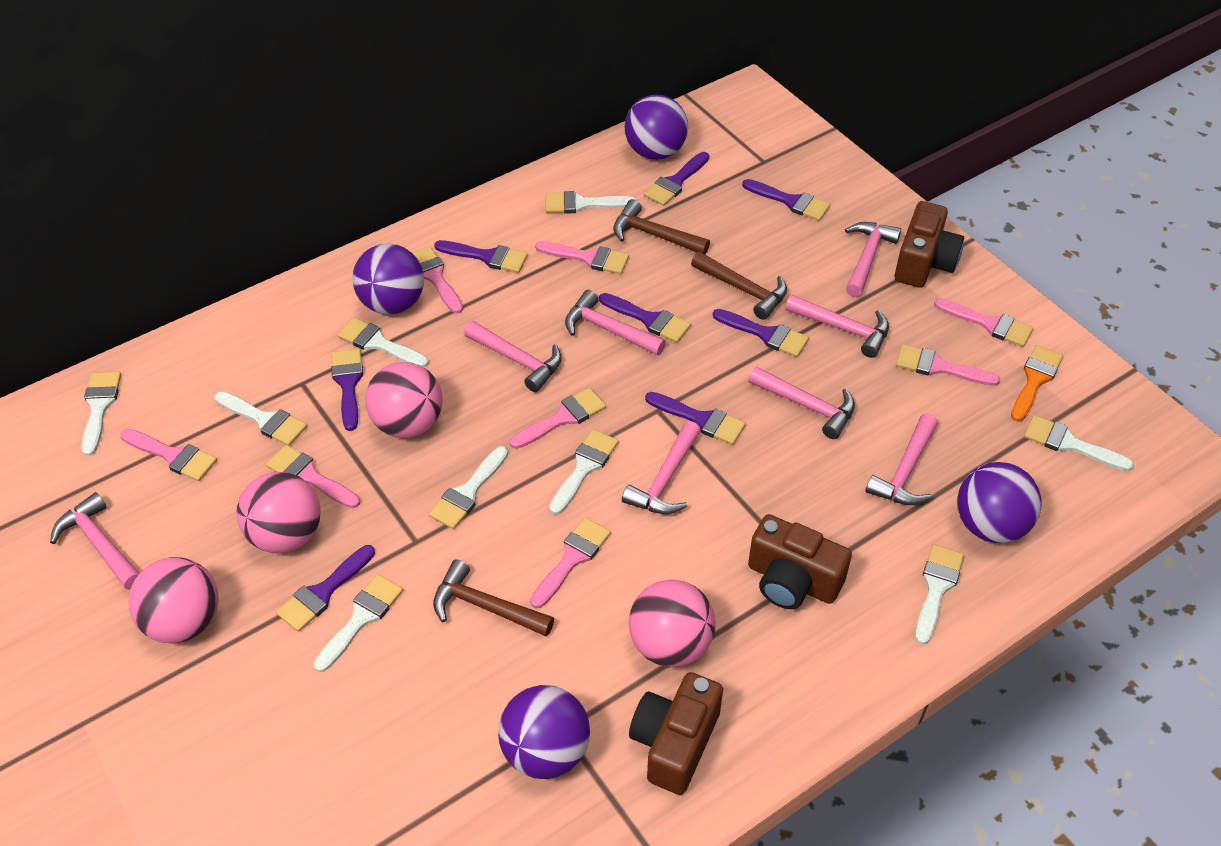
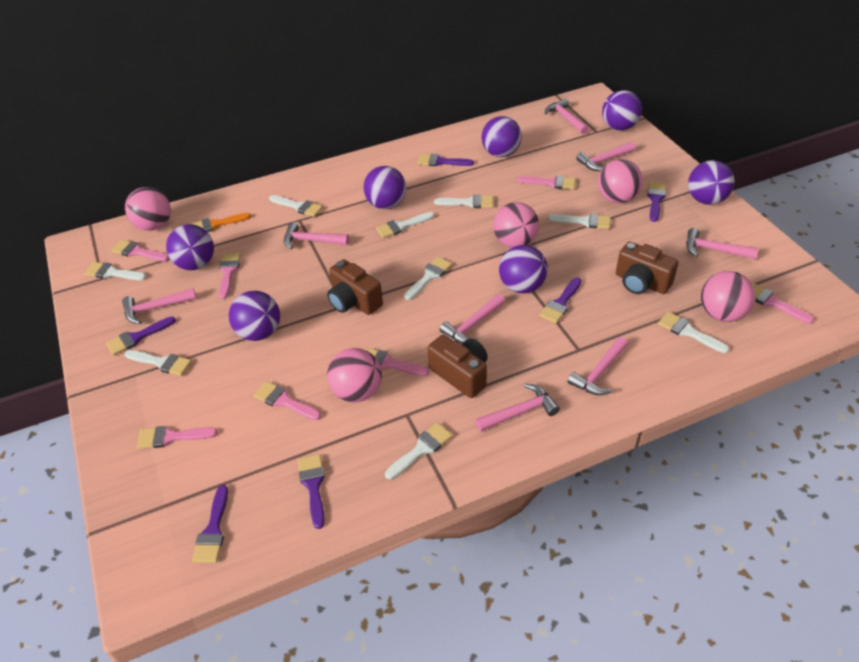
brown hammer: [433,559,554,637] [613,199,710,254] [691,252,787,320] = 3 -> none = 0
pink ball: [128,557,219,644] [236,472,320,553] [366,362,443,438] [629,579,716,667] = 4 -> [125,187,171,231] [327,348,382,402] [493,202,539,248] [598,159,643,203] [701,271,755,322] = 5
pink brush: [120,429,217,481] [266,445,360,508] [412,246,463,314] [510,388,606,449] [530,517,611,608] [535,241,629,274] [896,344,1000,386] [934,298,1033,347] = 8 -> [111,240,169,261] [137,426,218,449] [219,253,241,299] [253,381,321,420] [364,347,429,376] [517,175,576,189] [752,283,814,323] = 7
purple ball: [352,244,424,314] [498,685,590,779] [625,95,688,160] [957,462,1041,543] = 4 -> [166,224,214,270] [229,291,280,341] [364,166,406,209] [481,116,522,157] [499,245,548,293] [602,90,642,130] [688,160,734,205] = 7
purple brush: [276,545,375,632] [331,349,363,431] [434,240,528,273] [599,293,691,343] [644,152,709,206] [645,392,746,445] [713,309,809,357] [742,179,830,221] = 8 -> [106,316,176,355] [192,485,228,563] [298,454,325,529] [418,154,474,166] [539,278,582,323] [647,182,666,222] = 6

